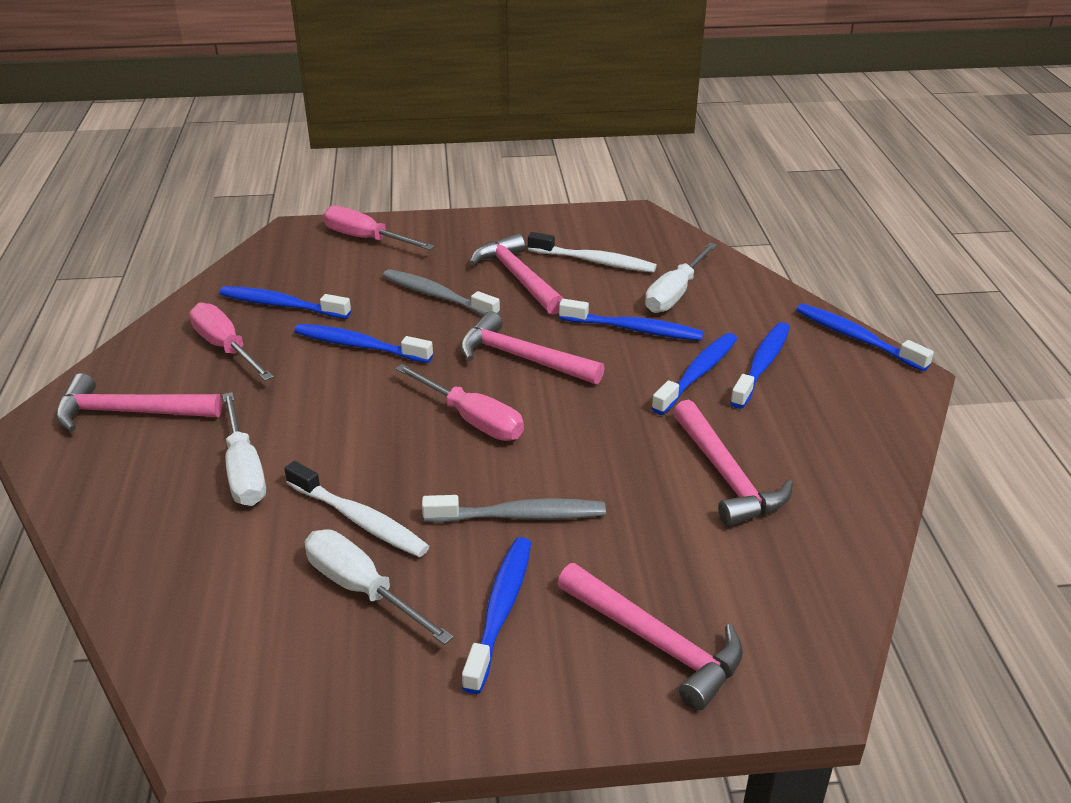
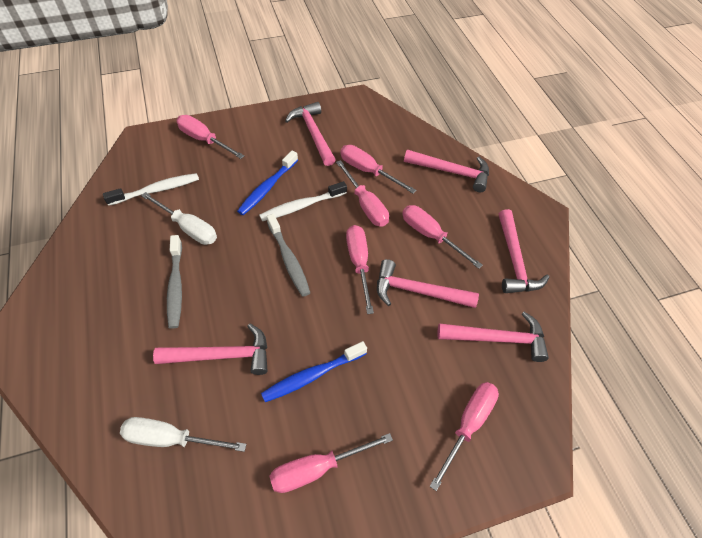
blue toothbrush: [219,286,351,319] [294,324,433,363] [462,537,531,694] [559,299,704,341] [651,333,737,415] [730,322,790,409] [796,304,934,371] = 7 -> [237,150,298,215] [261,341,367,402] = 2
pink hammer: [56,373,222,432] [460,311,605,384] [470,233,564,315] [557,563,743,710] [673,400,793,527] = 5 -> [153,324,268,375] [285,102,336,166] [377,259,479,308] [404,150,489,192] [437,312,549,362] [499,209,549,293] = 6
pink screwdriver: [189,303,274,381] [323,206,435,250] [395,364,524,441] = 3 -> [176,115,244,159] [269,433,393,493] [336,160,389,226] [340,145,416,194] [346,225,374,314] [402,205,483,269] [430,382,499,491] = 7
white screwdriver: [222,392,266,506] [305,529,454,645] [645,243,717,313] = 3 -> [120,417,247,452] [141,192,217,245] = 2

